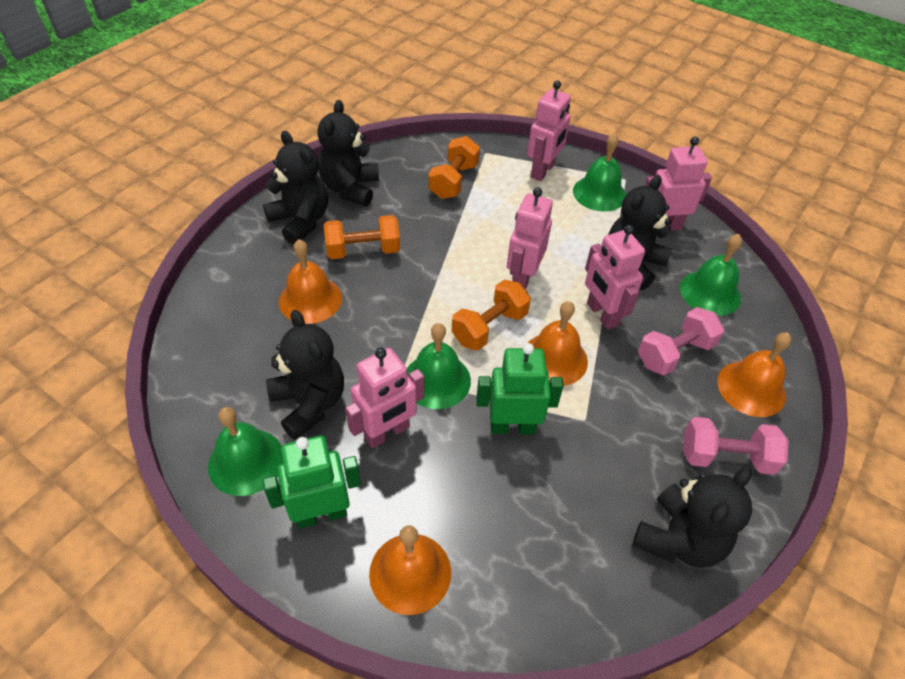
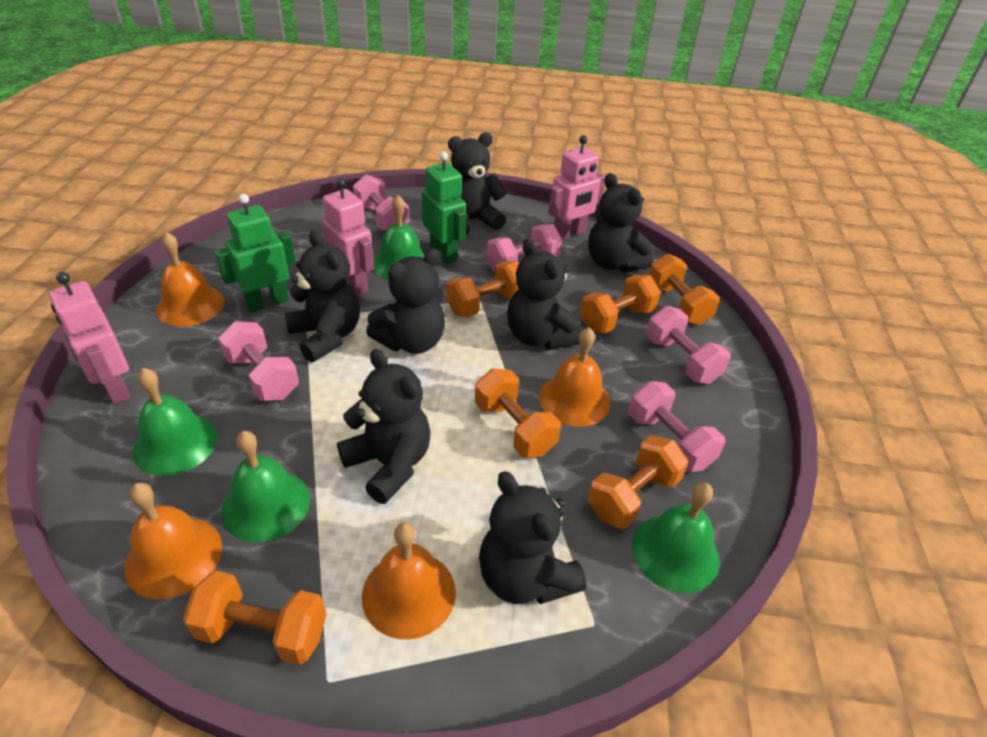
black teddy bear: [263,131,328,245] [266,310,344,440] [317,100,379,206] [608,175,672,290] [633,467,752,568] = 5 -> [285,230,360,362] [337,349,431,504] [366,249,445,354] [448,132,507,235] [479,471,586,604] [507,238,582,349] [588,173,654,272] = 7
orange dumbbell: [324,215,400,259] [428,136,480,199] [451,280,531,351] = 3 -> [183,571,326,665] [447,261,519,317] [475,369,561,458] [580,275,661,333] [588,435,688,529] [649,254,720,325] = 6
pink dumbbell: [638,307,724,376] [683,417,789,475] = 2 -> [218,321,299,401] [353,174,409,231] [486,224,562,272] [628,381,725,472] [646,306,731,384] = 5
pink robot: [345,348,424,448] [507,188,553,290] [527,81,571,181] [585,225,645,330] [645,137,712,231] = 5 -> [49,272,131,404] [322,178,374,296] [548,135,605,240] = 3

